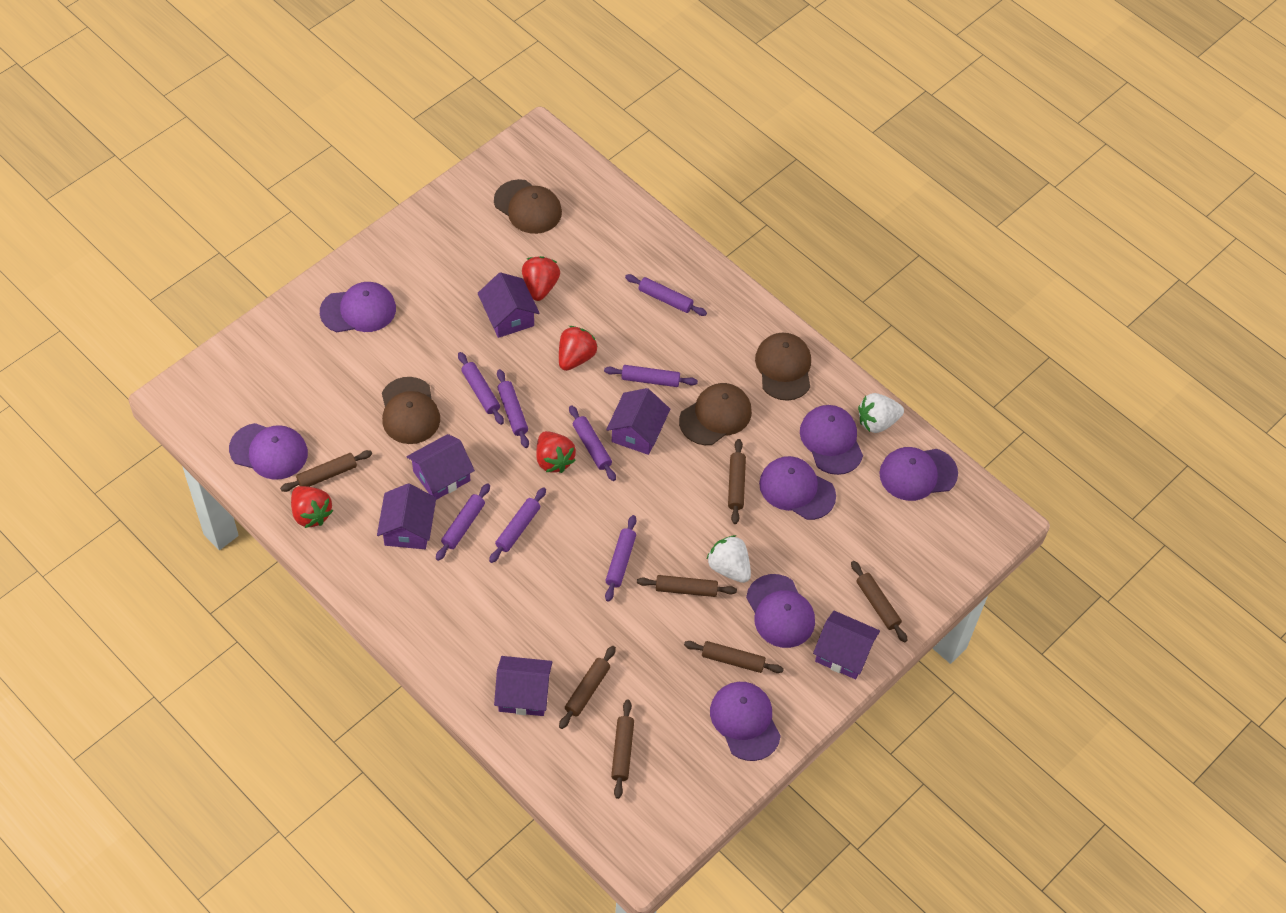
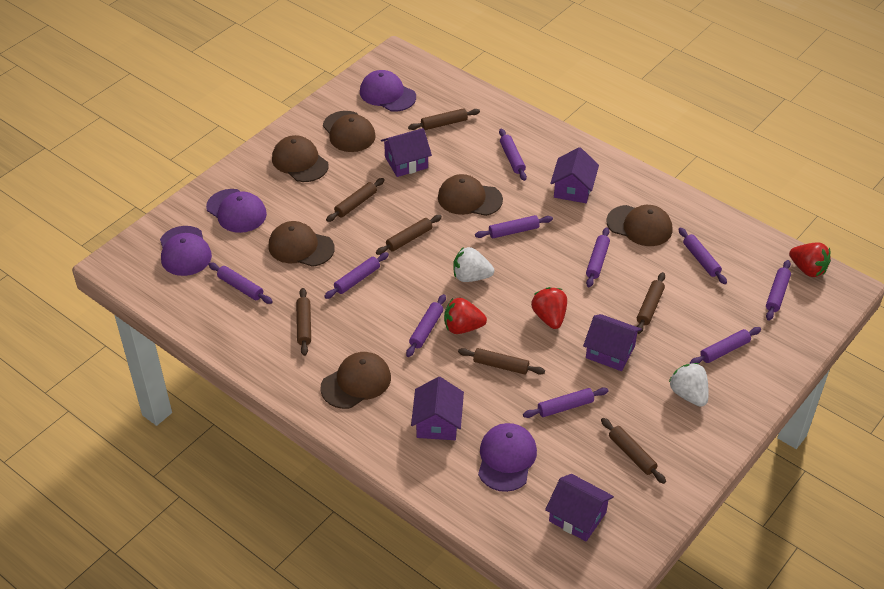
brown cap: [382,377,440,444] [494,179,562,234] [679,383,752,445] [755,333,811,401] = 4 -> [268,221,335,267] [272,135,329,182] [320,352,391,409] [323,111,376,152] [438,174,503,216] [606,205,672,246] = 6
purple cap: [229,423,308,480] [320,282,396,332] [710,682,781,761] [746,574,815,648] [759,456,836,520] [800,405,863,475] [879,447,958,501] = 7 -> [160,226,212,276] [206,189,267,233] [360,70,416,112] [478,423,537,492] = 4
purple house: [377,483,436,549] [407,434,475,500] [477,272,539,338] [494,656,552,716] [606,388,670,455] [813,611,880,679] = 6 -> [381,128,432,177] [411,377,464,440] [545,474,614,541] [550,147,599,203] [583,314,642,371] = 5
purple rolling pin: [436,483,490,561] [458,352,504,425] [489,487,546,563] [497,369,529,448] [569,405,616,481] [604,365,698,387] [605,515,637,602] [625,274,707,316] = 8 -> [208,263,273,304] [324,252,389,299] [406,294,446,357] [475,215,553,238] [499,128,527,181] [523,387,609,418] [586,227,610,287] [679,227,727,284] [690,327,761,364] [766,260,791,321] = 10
red strawberry: [291,486,333,528] [522,256,560,301] [536,431,576,473] [559,326,598,371] = 4 -> [444,298,487,334] [531,287,567,329] [789,242,831,277] = 3

